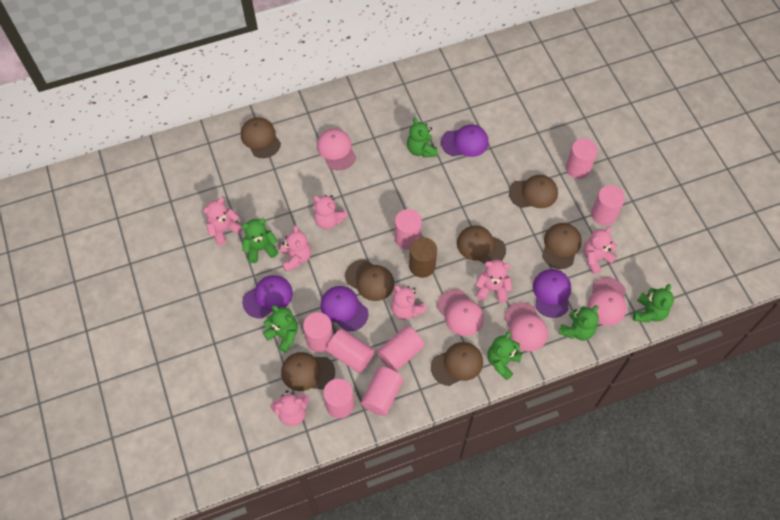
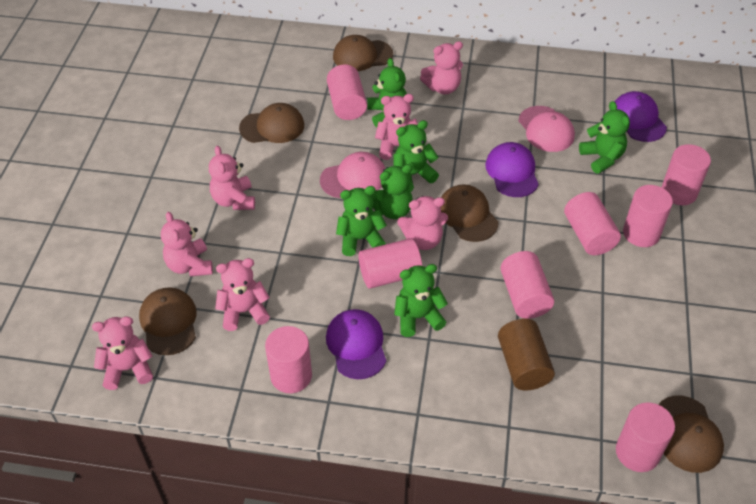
brown cap: [241,117,281,158] [281,352,335,391] [345,259,394,301] [431,342,483,386] [457,225,506,264] [509,175,558,208] [542,223,582,269] = 7 -> [139,287,197,355] [239,103,304,143] [333,35,393,71] [441,184,499,242] [658,395,724,473] = 5
pink cap: [317,129,356,170] [437,289,484,336] [504,302,548,351] [587,277,627,326] = 4 -> [320,152,386,198] [518,106,575,152] = 2
purple cap: [242,275,293,318] [320,286,369,332] [441,125,489,157] [533,269,571,318] = 4 -> [326,309,386,379] [485,142,539,197] [614,91,667,142] = 3

